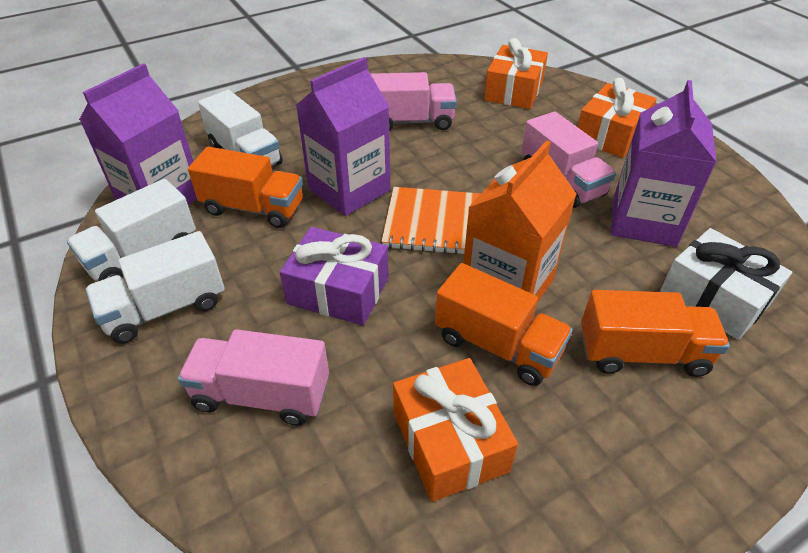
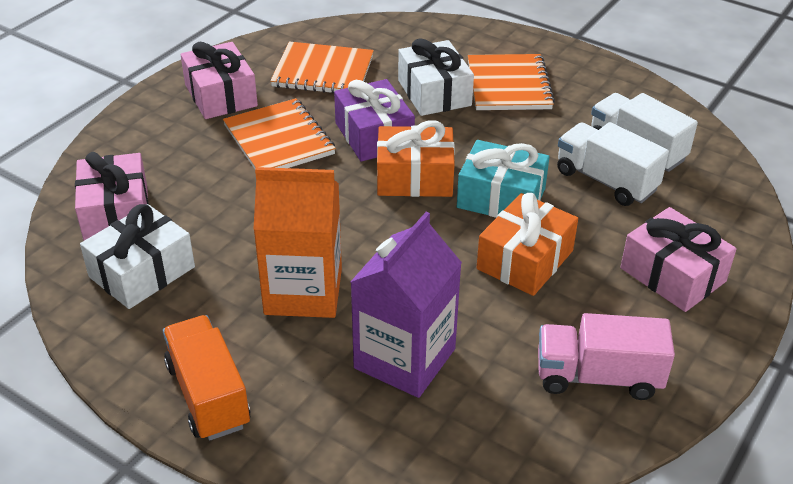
orange gift: [393,358,518,502] [484,38,548,109] [577,78,657,158] = 3 -> [377,120,455,197] [477,193,578,296] = 2
orange notebook: [381,187,481,254] = 1 -> [223,98,336,169] [270,42,374,94] [468,54,555,110] = 3
orange truck: [188,147,303,228] [435,263,573,386] [581,290,730,377] = 3 -> [163,315,250,441] = 1
pink gift: none = 0 -> [75,152,149,241] [181,42,258,119] [620,207,737,312] = 3
pink truck: [178,329,329,425] [371,72,457,131] [521,111,616,208] = 3 -> [538,313,675,400] = 1
purple carton: [79,63,197,205] [296,57,390,216] [611,80,717,247] = 3 -> [351,212,462,398] = 1
turquoise gift: none = 0 -> [457,140,550,218] = 1
white gift: [660,228,792,340] = 1 -> [80,204,195,309] [398,38,474,116] = 2
white truck: [67,179,196,281] [85,231,225,343] [198,90,283,166] = 3 -> [557,122,669,206] [591,93,698,172] = 2

